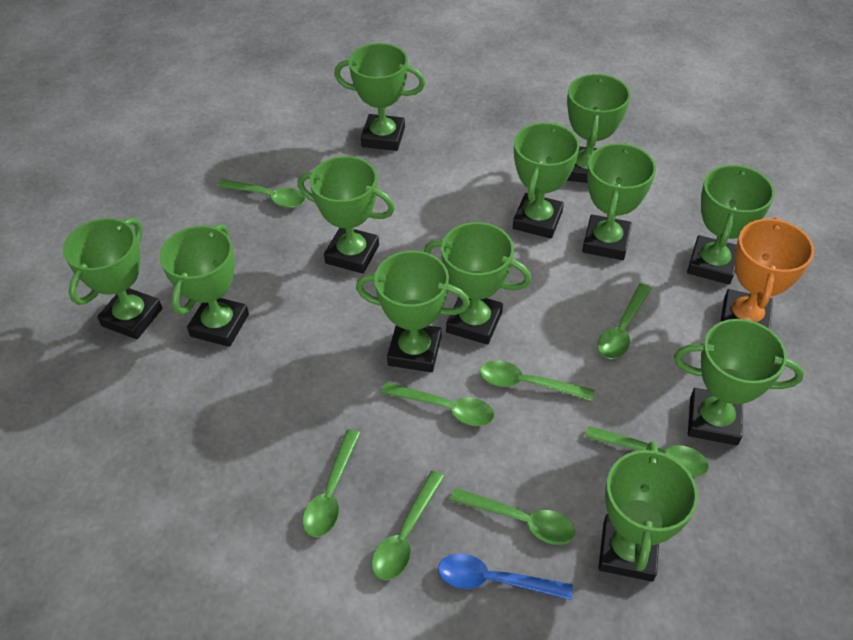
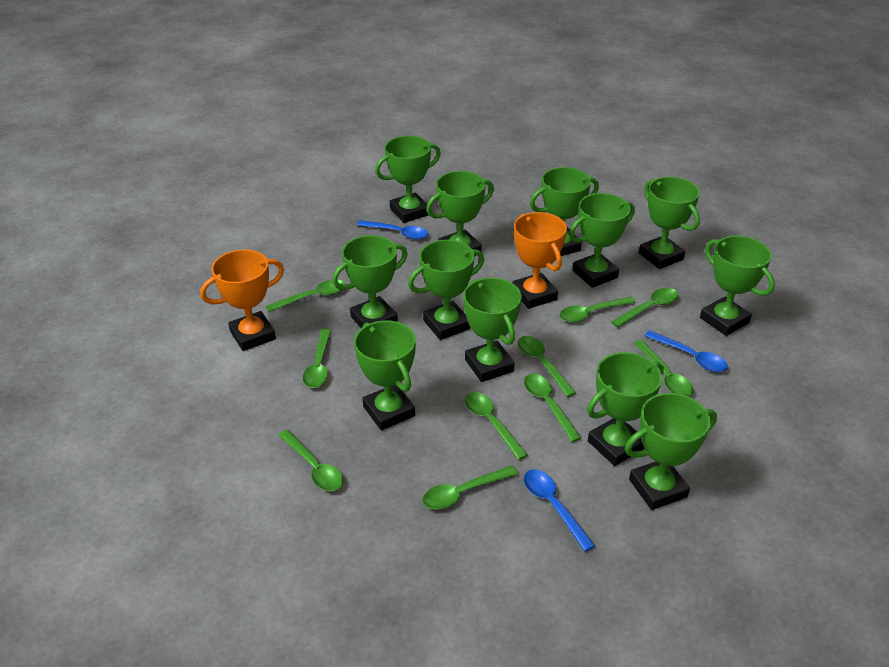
blue spoon: [438,553,573,600] = 1 -> [357,220,428,240] [524,469,595,552] [645,330,728,372] = 3
green spoon: [217,179,305,208] [303,429,360,537] [371,471,444,580] [381,382,494,426] [450,488,575,545] [480,360,594,401] [585,426,709,477] [598,283,651,359] = 8 -> [266,280,345,312] [278,430,343,491] [303,329,331,388] [422,465,518,509] [465,392,528,460] [518,336,576,397] [524,374,581,442] [559,297,636,322] [611,288,678,327] [634,340,693,397] = 10
orange trophy: [721,217,814,329] = 1 -> [200,250,284,351] [512,212,567,309] = 2

